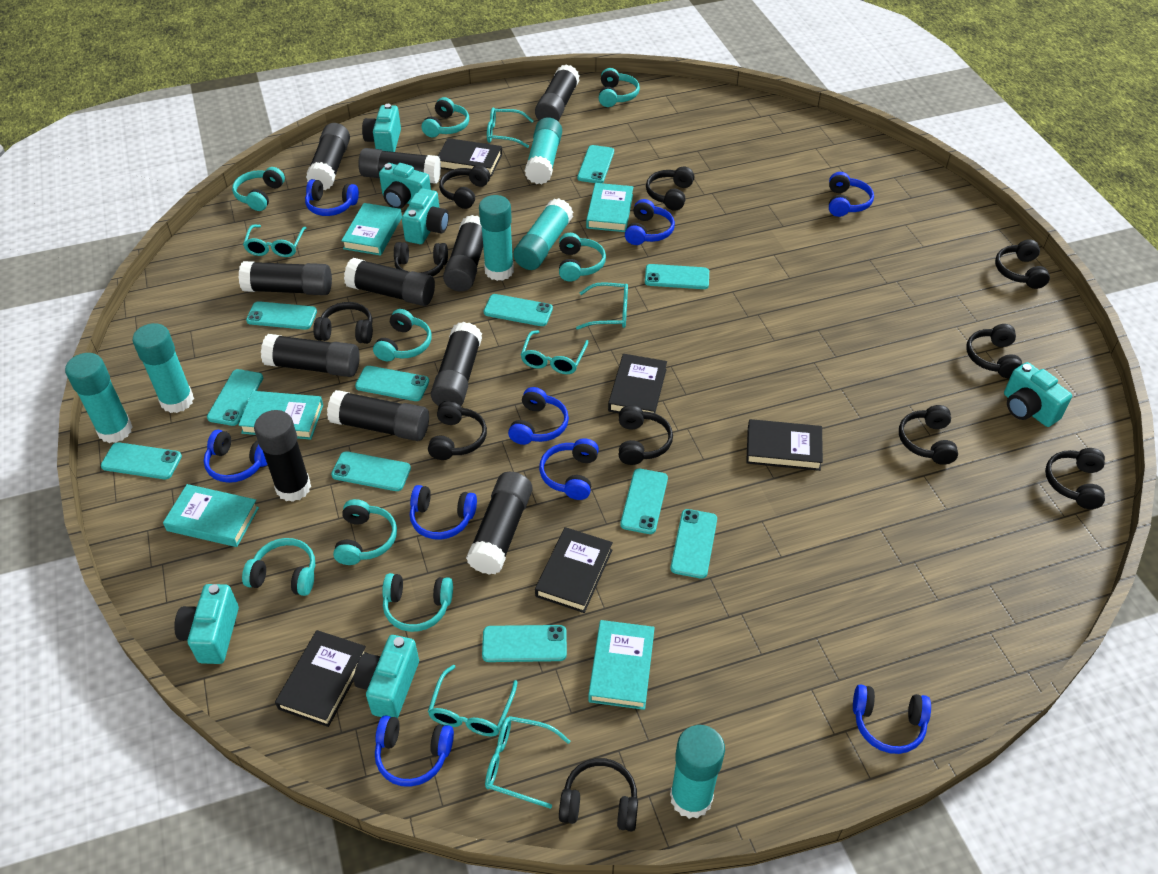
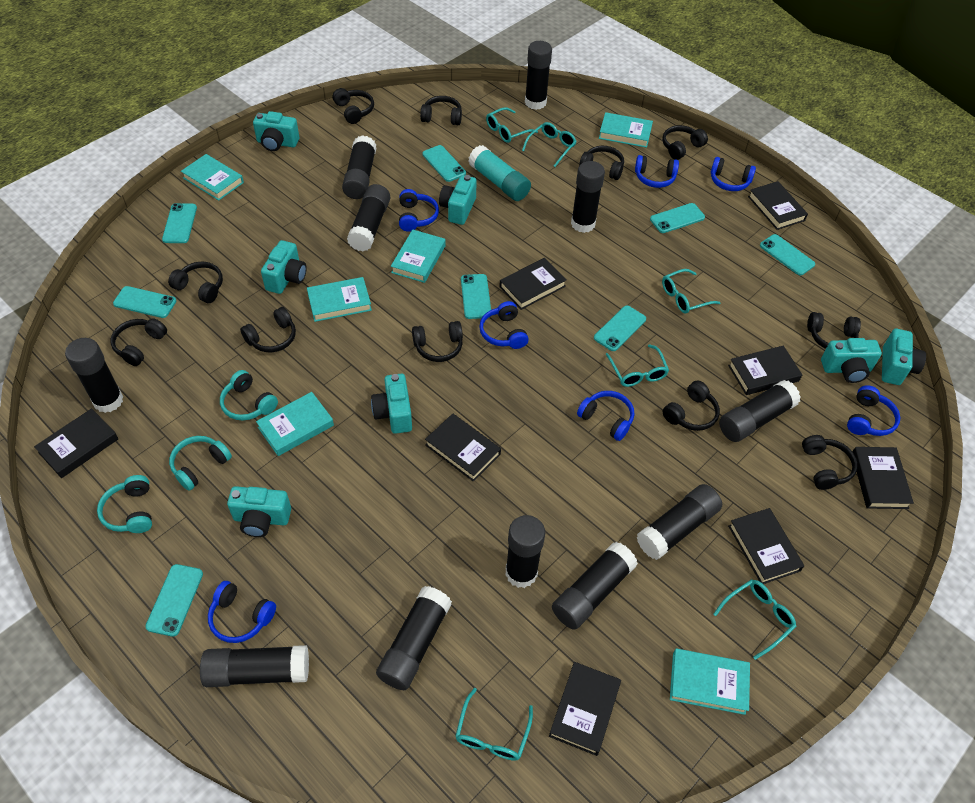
black book: [275,630,366,727] [438,138,502,176] [535,527,613,613] [608,354,667,413] [746,419,823,471] = 5 -> [34,408,119,478] [425,414,501,482] [499,258,567,310] [549,662,621,756] [728,346,802,395] [728,508,804,584] [748,181,808,230] [852,447,914,509] = 8
blue headphones: [204,430,268,483] [305,179,359,216] [375,715,454,787] [410,485,477,540] [508,387,569,445] [539,438,599,500] [625,199,675,245] [829,172,874,217] [853,684,931,754] = 9 -> [208,581,276,643] [399,189,439,232] [479,301,529,349] [577,391,634,441] [635,155,679,188] [711,157,756,191] [847,385,900,436] = 7
turquoise book: [163,484,259,547] [239,391,323,440] [341,203,402,256] [586,183,633,232] [588,620,655,710] = 5 -> [181,154,244,201] [256,392,334,456] [307,277,372,322] [391,229,446,283] [599,112,653,148] [670,648,750,715] = 6
turquoise camera: [174,584,239,664] [354,635,419,718] [362,104,401,152] [379,163,431,209] [402,188,449,244] [1004,362,1072,427] = 6 -> [227,486,291,537] [253,111,299,151] [261,240,307,294] [371,374,412,434] [439,175,477,225] [821,338,882,383] [882,329,926,385] = 7
turquoise glue stick: [65,353,133,443] [133,323,194,413] [479,195,514,281] [513,198,573,270] [525,117,562,184] [670,725,725,819] = 6 -> [468,145,531,201] = 1
turquoise headphones: [232,167,285,211] [242,538,315,596] [333,499,397,565] [373,309,432,361] [382,573,453,632] [422,97,469,137] [559,233,606,282] [599,68,640,107] = 8 -> [97,475,152,533] [169,436,232,491] [220,370,278,420] = 3
turquoise phone: [101,442,182,479] [207,369,263,426] [246,301,317,330] [331,451,411,491] [355,366,429,401] [482,625,567,662] [484,294,553,326] [577,145,614,183] [620,469,668,534] [645,264,709,289] [671,509,717,579] = 11 -> [113,286,176,318] [145,564,203,637] [162,203,197,243] [422,145,466,182] [461,274,491,319] [594,305,646,351] [650,203,705,233] [760,234,815,275] = 8

